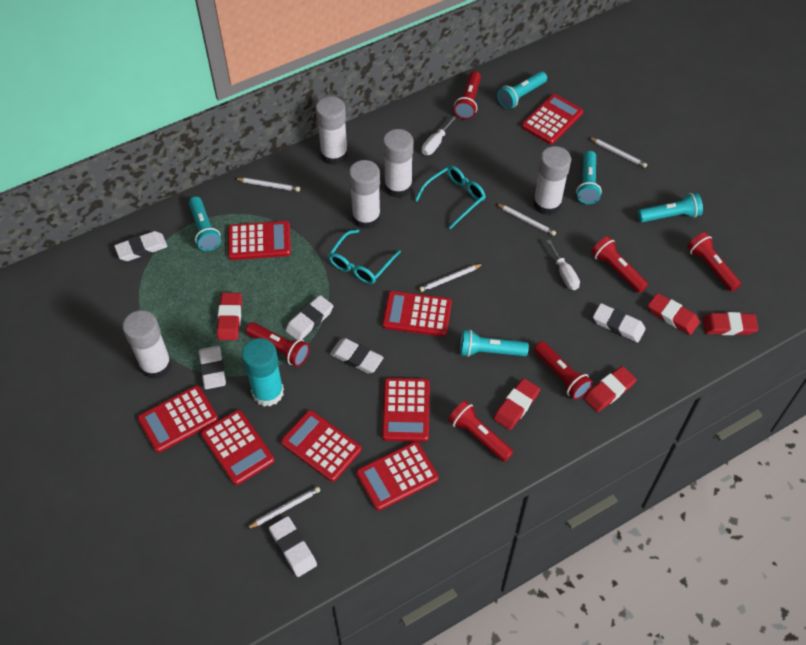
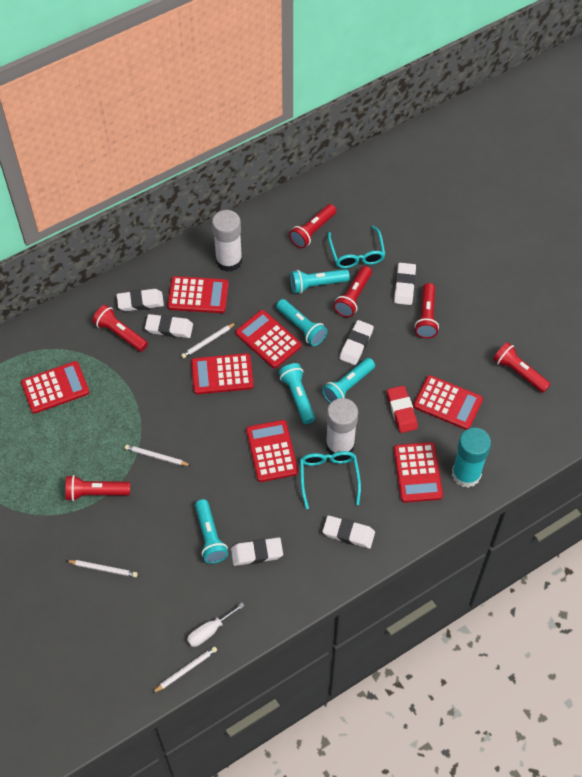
red calculator: [137,385,218,453] [201,410,274,485] [228,221,291,260] [281,410,361,482] [356,441,439,511] [382,291,452,336] [382,378,430,442] [522,94,583,144] = 8 -> [21,361,89,414] [168,276,229,313] [191,353,254,394] [235,310,302,368] [246,420,298,482] [394,442,443,503] [413,375,483,430] = 7
red eraser: [217,293,242,340] [493,378,540,430] [584,366,636,412] [648,293,700,335] [702,312,759,335] = 5 -> [387,386,418,433] = 1
white glue stick: [123,310,172,379] [316,96,348,165] [349,160,381,229] [383,129,413,198] [533,146,571,215] = 5 -> [212,210,242,272] [326,398,358,455] = 2
white pencil: [235,178,300,192] [246,486,320,529] [419,264,483,292] [496,203,556,236] [589,137,647,168] = 5 -> [66,560,138,577] [125,445,191,466] [152,646,217,693] [181,322,237,358] = 4
white screwdriver: [422,116,457,155] [547,240,580,290] = 2 -> [187,603,245,647] = 1

